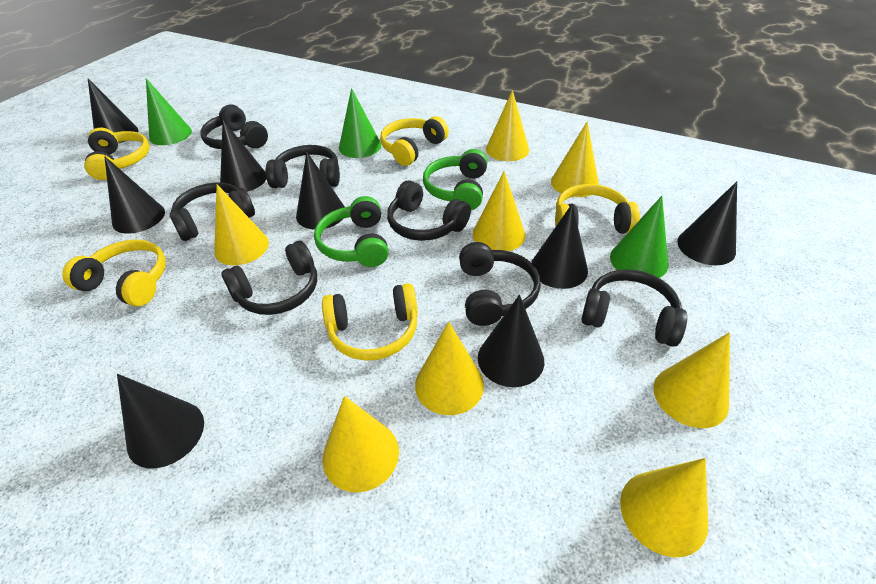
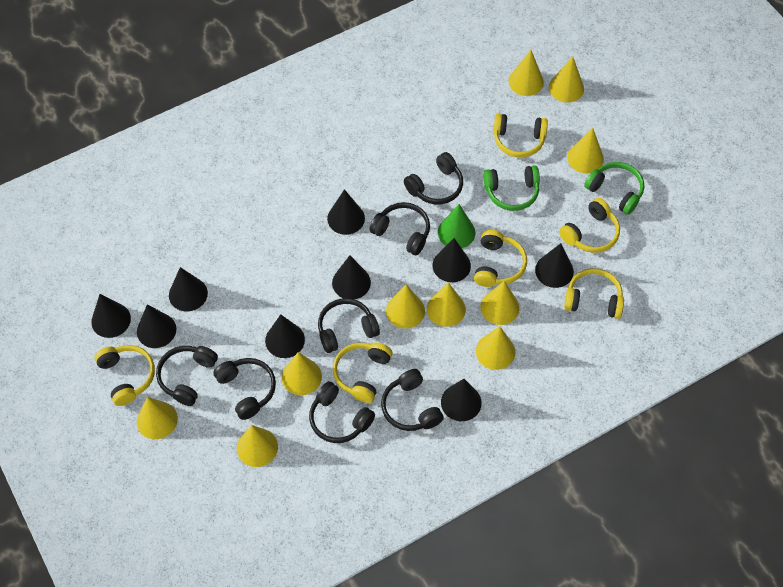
black cone: [88,79,138,144] [104,156,165,234] [117,374,204,468] [220,120,266,192] [296,152,345,230] [478,295,544,387] [531,203,588,289] [677,181,737,265] = 8 -> [91,294,131,338] [137,304,176,348] [169,267,208,312] [265,314,305,358] [327,189,365,235] [332,255,371,299] [433,238,471,282] [441,379,482,421] [535,243,574,288] = 9
green cone: [146,78,192,145] [339,88,381,158] [610,196,668,278] = 3 -> [438,204,475,248] = 1
yellow cone: [214,184,269,265] [323,396,399,492] [415,322,484,415] [473,171,525,251] [486,90,529,161] [551,121,599,197] [620,458,708,557] [654,332,730,428] = 8 -> [137,397,178,439] [237,425,278,467] [282,352,322,395] [386,284,425,328] [427,282,466,327] [476,326,516,370] [480,281,519,325] [508,50,544,96] [549,56,584,103] [567,128,604,173] = 10
yellow headphones: [62,240,166,307] [84,128,150,180] [322,283,418,361] [380,116,449,166] [555,184,640,234] = 5 -> [94,345,155,406] [333,343,393,403] [474,230,527,287] [493,114,548,157] [559,198,620,253] [564,268,624,319] = 6

